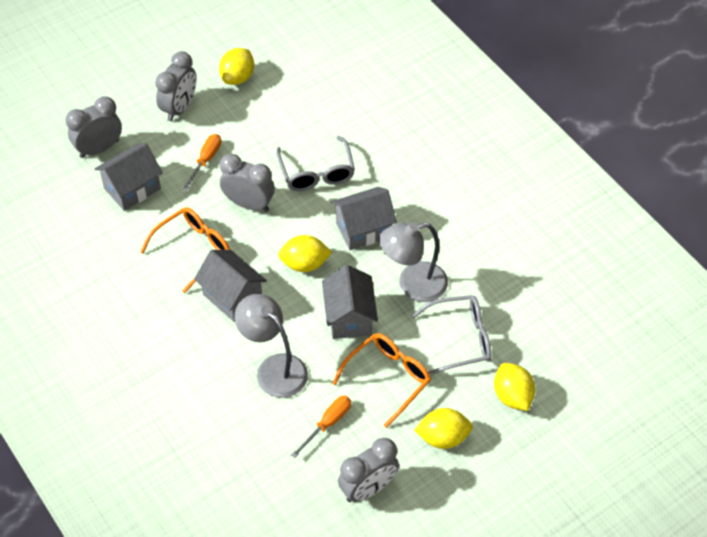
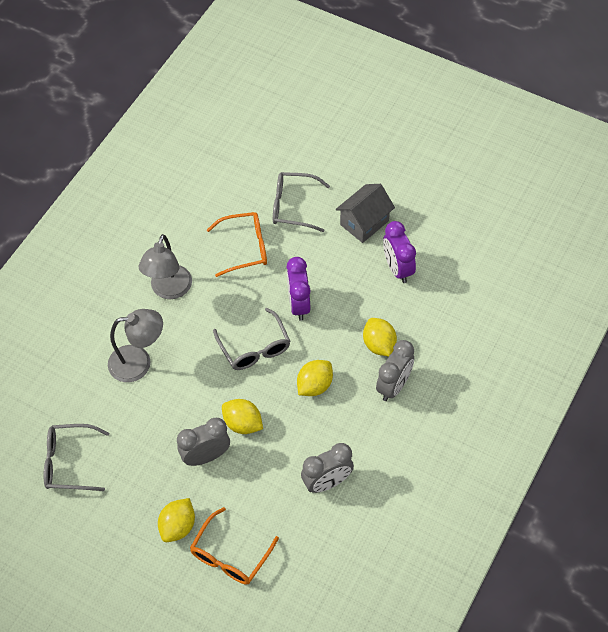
grey clock: [66,96,122,158] [155,51,197,121] [220,154,275,212] [338,438,399,502] = 4 -> [177,418,230,466] [301,443,354,493] [376,340,414,401] = 3
grey glasses: [276,136,355,191] [411,295,491,375] = 2 -> [44,424,109,491] [213,308,290,370] [273,172,330,232] = 3
grey house: [95,143,163,211] [194,250,267,322] [322,265,378,339] [331,187,397,250] = 4 -> [336,184,395,243] = 1
orange screwdriver: [182,134,221,191] [291,396,351,458] = 2 -> none = 0
purple clock: none = 0 -> [287,257,310,321] [383,221,416,283] = 2

